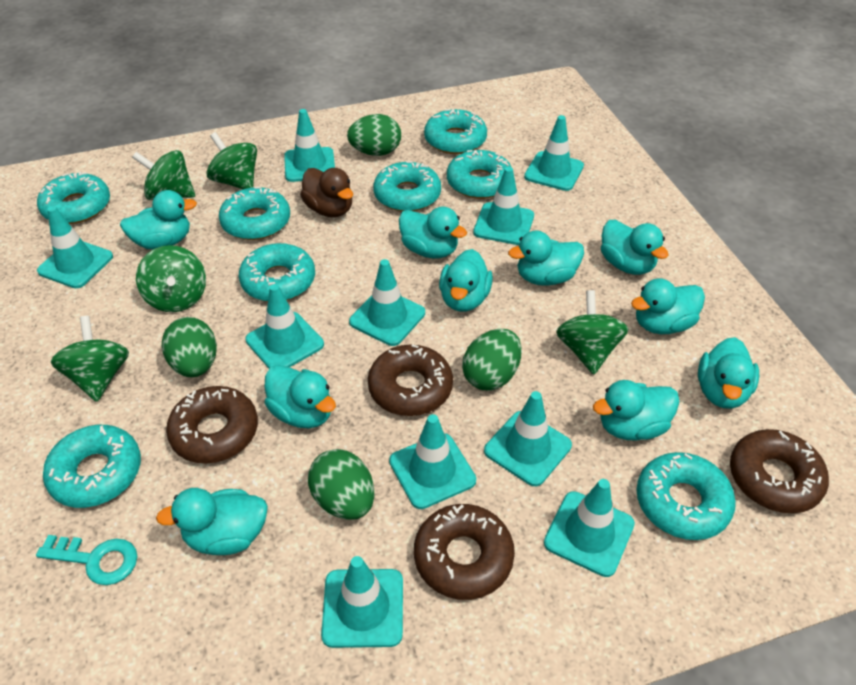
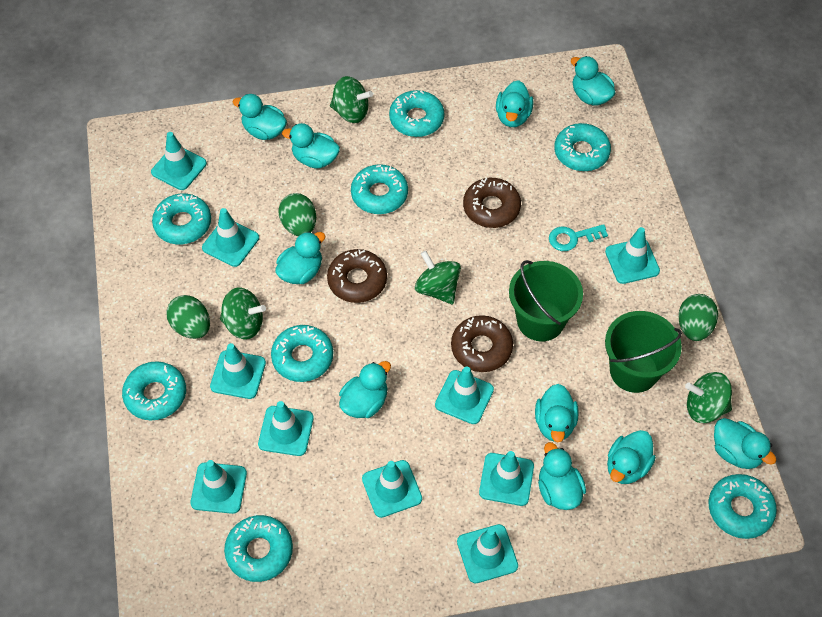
brown donut: [166,386,258,464] [368,344,453,416] [414,504,515,600] [730,429,829,513] = 4 -> [327,249,387,303] [451,315,513,372] [463,178,521,228] = 3
brown duck: [300,168,353,217] = 1 -> none = 0
green bucket: none = 0 -> [509,260,583,341] [605,311,682,393] = 2
green egg: [162,317,217,377] [308,449,374,520] [347,114,401,156] [462,329,522,390] = 4 -> [166,295,210,339] [278,193,316,236] [678,294,718,341] = 3
green spinning top: [51,316,129,402] [132,150,195,200] [136,245,206,312] [206,132,257,189] [556,290,629,375] = 5 -> [220,288,266,340] [330,76,373,123] [415,251,461,304] [685,372,732,423] = 4

